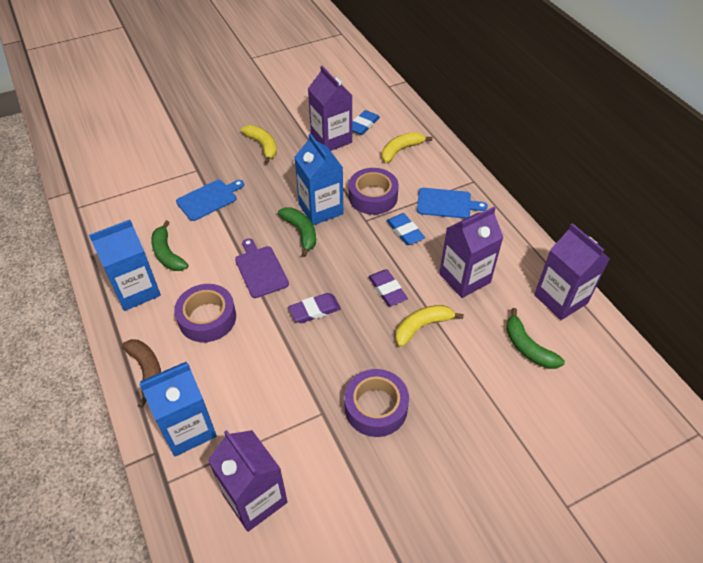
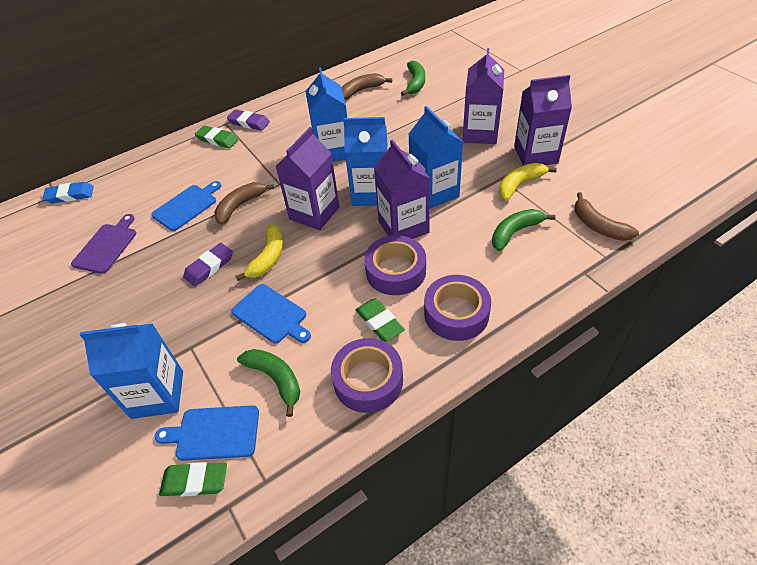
blue carton: [89,220,161,311] [139,362,217,456] [294,133,343,225] = 3 -> [80,323,183,419] [305,68,347,162] [343,117,388,206] [409,106,463,209] = 4
blue cutting board: [176,180,244,221] [417,188,488,219] = 2 -> [151,181,221,231] [155,405,259,461] [232,284,311,344] = 3
blue eraser: [352,110,380,135] [386,213,425,245] = 2 -> [42,182,93,203] = 1
brown banana: [122,339,161,408] = 1 -> [214,182,274,225] [341,73,392,100] [575,192,639,241] = 3
green eraser: none = 0 -> [159,462,227,497] [195,125,238,148] [355,298,405,342] = 3
yellow banana: [241,125,277,164] [382,132,432,163] [396,305,464,347] = 3 -> [235,225,283,281] [499,163,557,200] = 2

